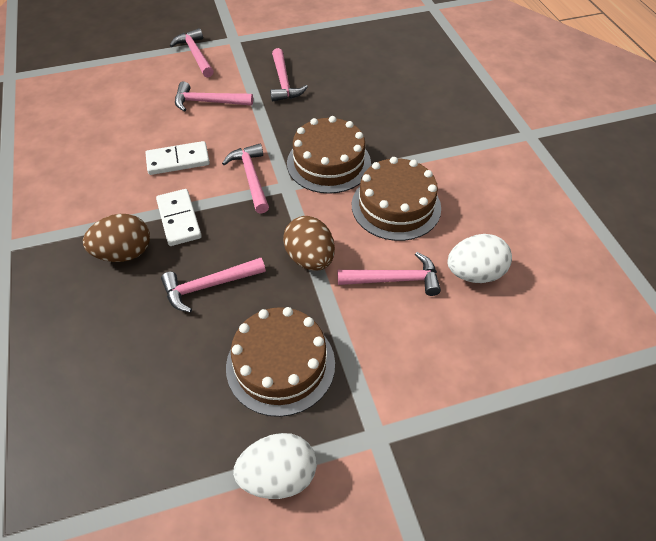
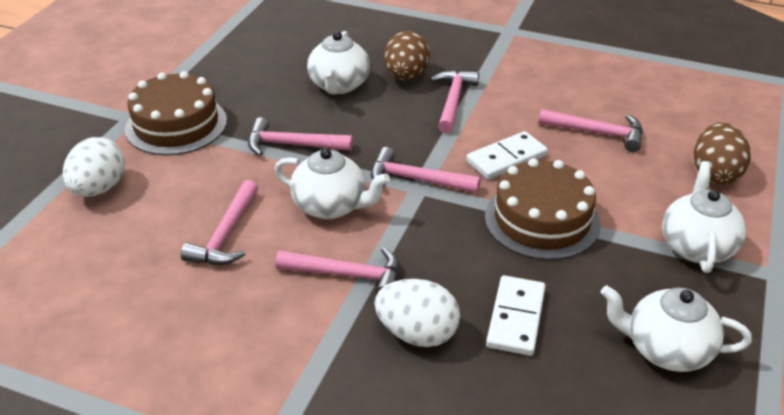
brown cake: [226,307,335,417] [287,116,371,194] [352,157,441,241] = 3 -> [125,71,227,155] [485,158,601,260] = 2
white teapot: none = 0 -> [275,148,390,219] [307,31,370,94] [601,286,752,372] [662,161,746,273] = 4

